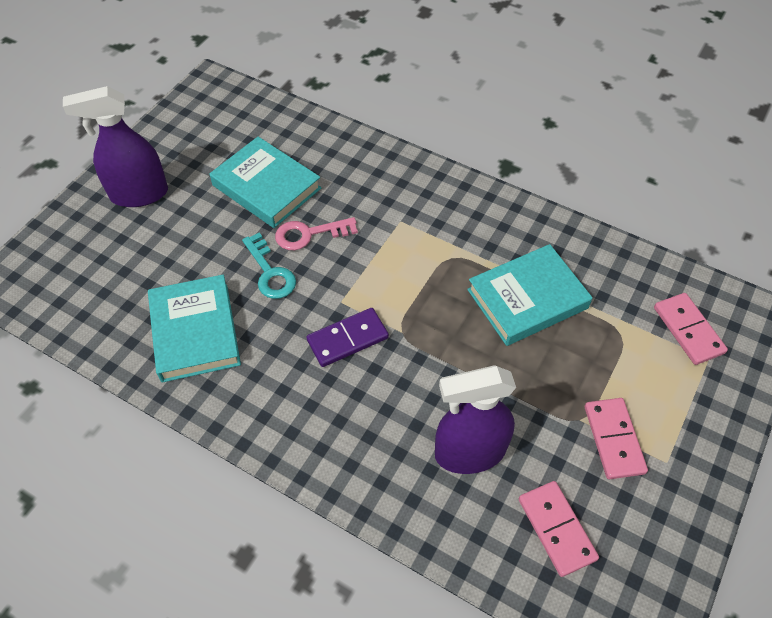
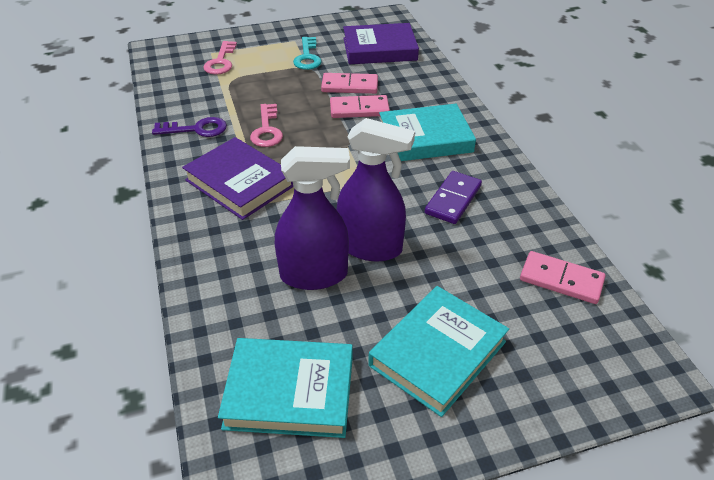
pink key: [275,217,358,250] = 1 -> [203,41,237,75] [250,104,283,147] = 2
purple book: none = 0 -> [182,137,293,220] [343,23,419,64] = 2
purple key: none = 0 -> [152,117,227,137] = 1

